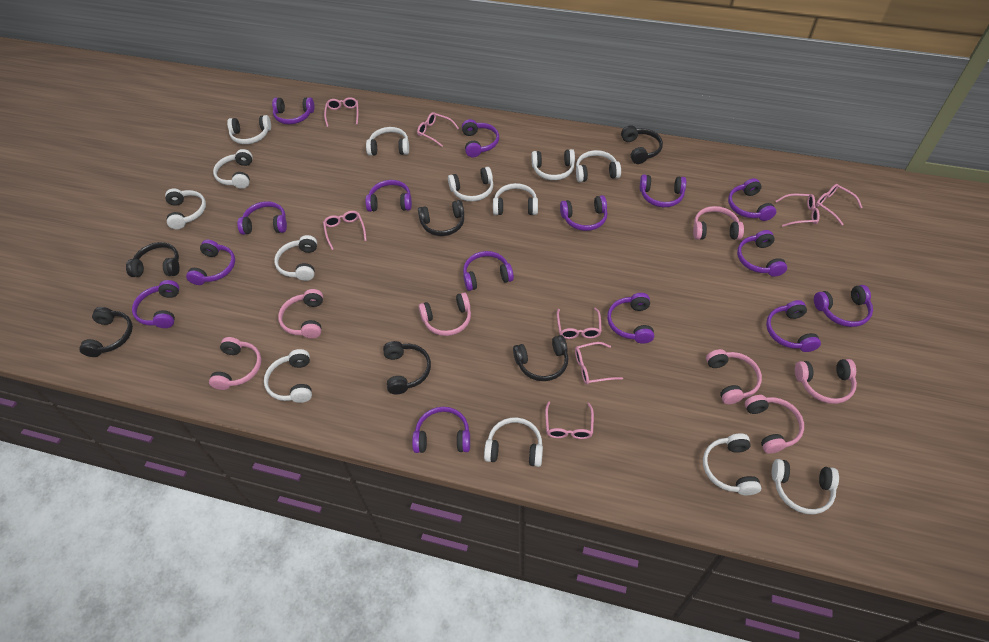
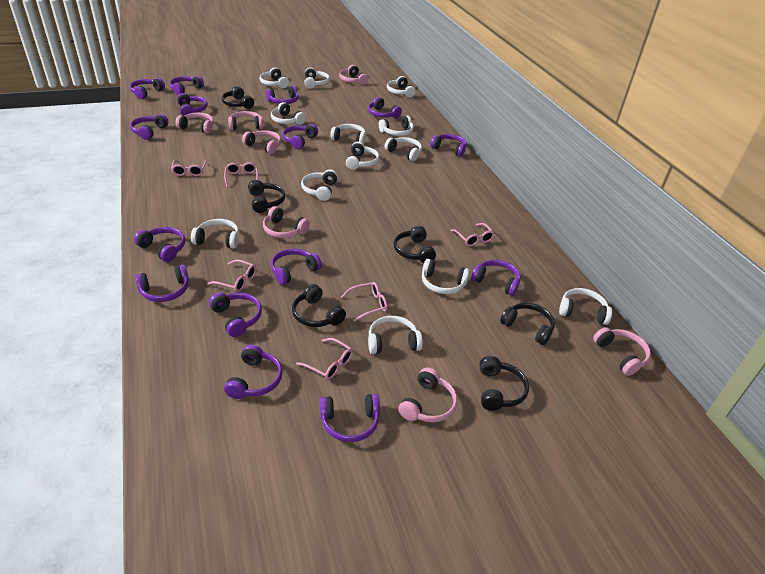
pink glasses: [323,211,367,250] [324,97,358,127] [417,112,459,147] [545,402,594,439] [557,308,602,339] [575,342,623,385] [776,194,820,227] [815,184,863,225] = 8 -> [171,160,207,176] [207,260,256,292] [224,162,258,188] [296,338,353,380] [341,282,388,322] [450,223,495,246] = 6

